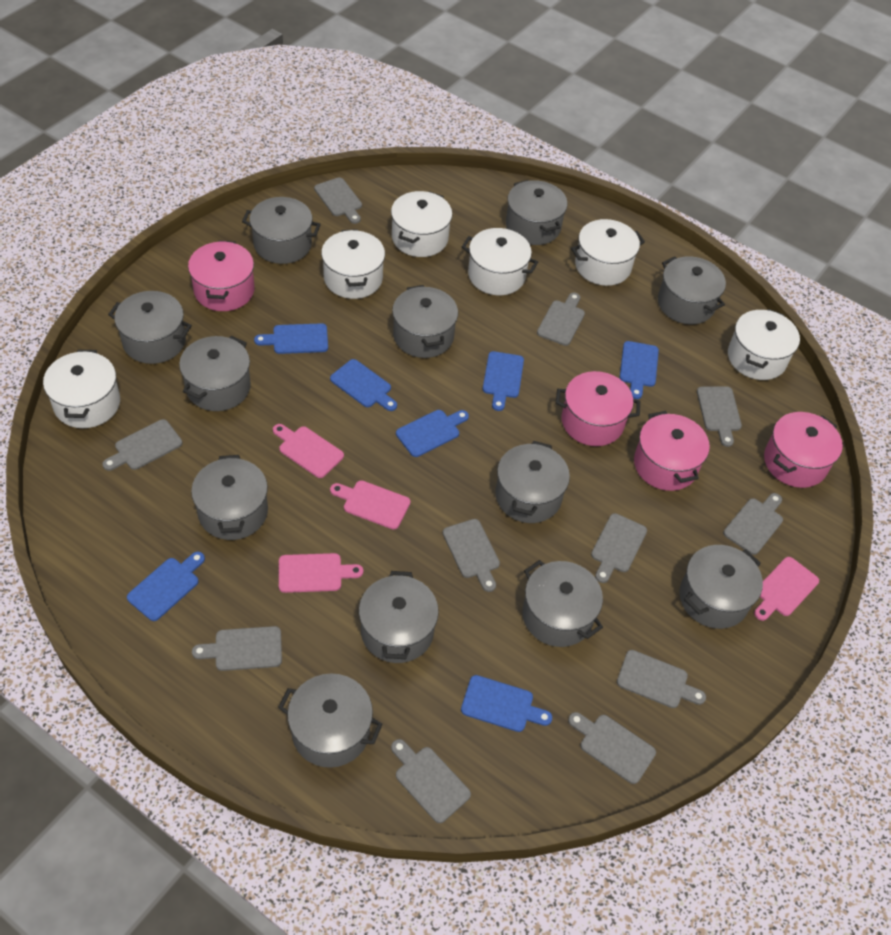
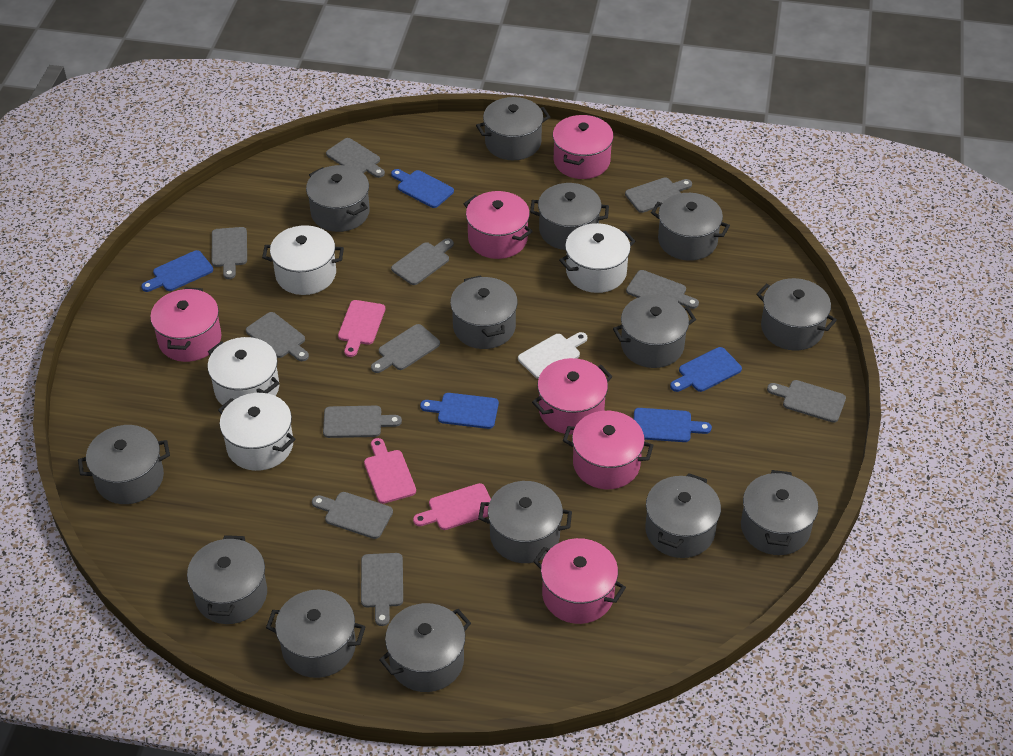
blue cutting board: [127,551,205,621] [254,323,328,354] [330,359,397,411] [396,410,469,457] [461,675,552,732] [483,351,524,411] [620,341,659,399] = 7 -> [141,250,213,292] [391,169,454,208] [420,393,499,429] [634,408,712,442] [670,347,742,392] = 5
grey pot: [108,291,192,364] [179,336,251,411] [191,455,268,540] [242,197,321,264] [278,674,383,768] [359,571,439,663] [392,285,458,358] [495,441,570,523] [506,180,567,245] [522,560,603,647] [658,256,726,324] [679,545,763,629] = 12 -> [78,425,170,504] [187,535,267,624] [266,590,365,678] [306,165,370,232] [379,603,471,692] [450,275,518,349] [476,97,550,160] [478,481,572,563] [530,183,609,250] [613,295,696,368] [645,473,721,558] [651,193,730,261] [741,470,818,555] [756,278,837,350] = 14
pink cutting board: [273,424,344,478] [279,553,363,593] [330,480,410,530] [754,557,819,621] = 4 -> [338,300,385,357] [364,438,416,504] [413,483,491,530] = 3
pink pot: [188,240,255,311] [556,371,640,446] [634,411,710,491] [764,412,843,488] = 4 -> [150,287,222,362] [464,191,533,259] [532,358,613,435] [533,538,626,624] [553,115,614,179] [563,411,654,489] = 6
white cutting board: none = 0 -> [518,332,587,379] = 1
white pot: [43,350,120,428] [321,229,385,299] [391,191,452,257] [462,228,538,295] [571,219,645,286] [728,309,800,380] = 6 -> [207,337,279,405] [218,393,296,471] [262,225,344,295] [559,223,636,293] = 4

